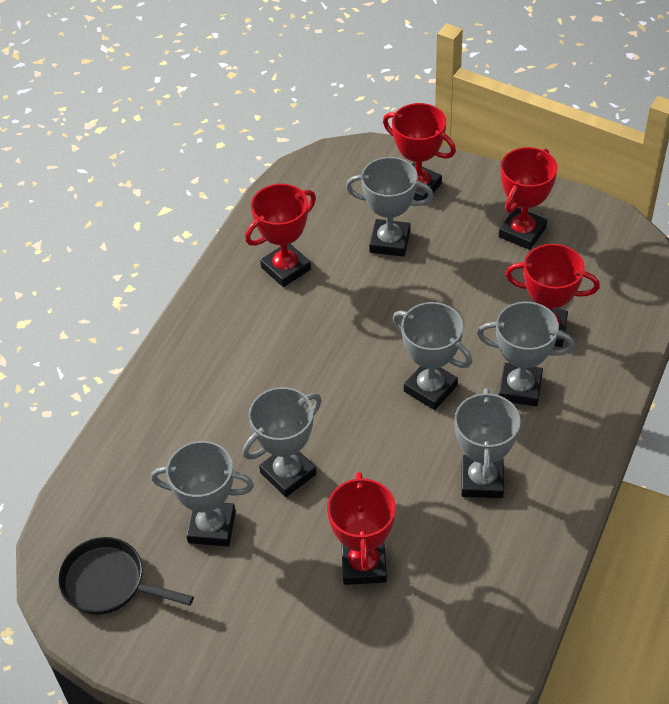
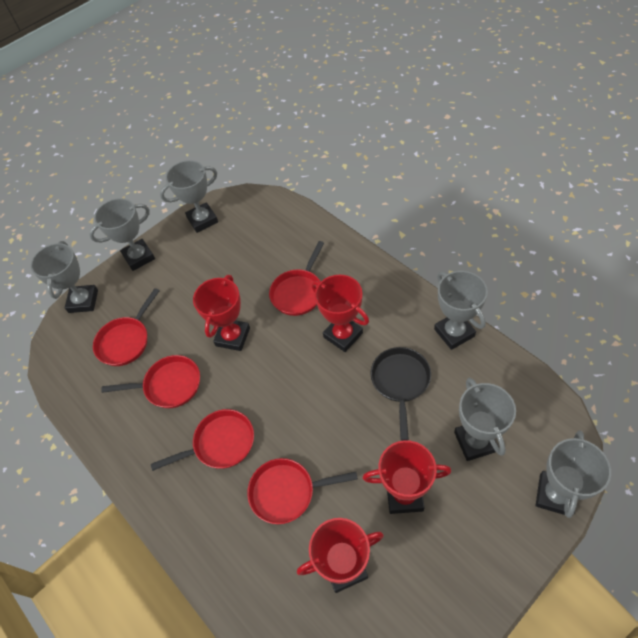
red pan: none = 0 -> [93,288,160,366] [101,355,200,408] [151,409,254,471] [247,458,358,524] [269,241,324,316] = 5
red trophy: [245,184,316,287] [327,472,396,585] [383,103,456,201] [499,147,558,250] [505,244,600,347] = 5 -> [193,275,250,351] [297,518,384,593] [311,275,369,352] [362,440,451,514] = 4

